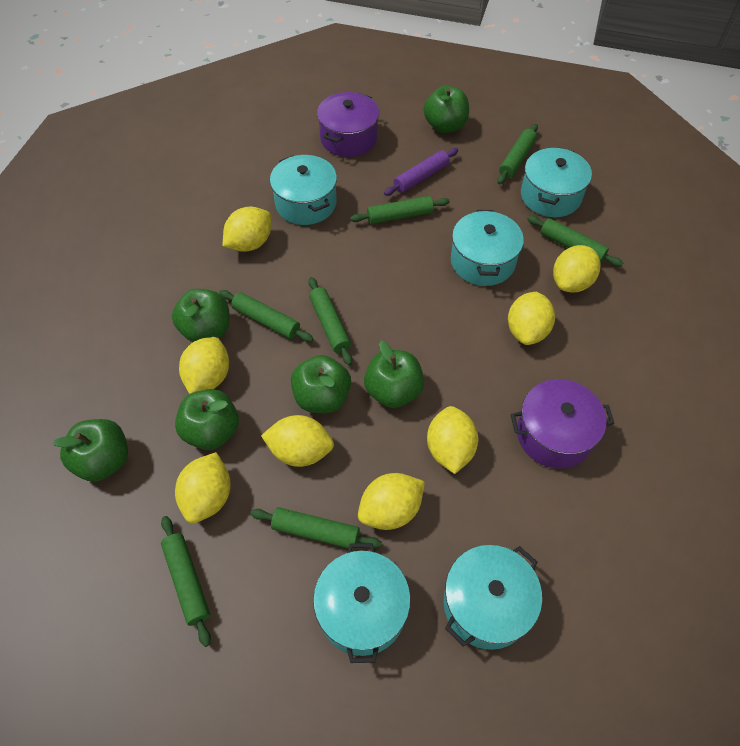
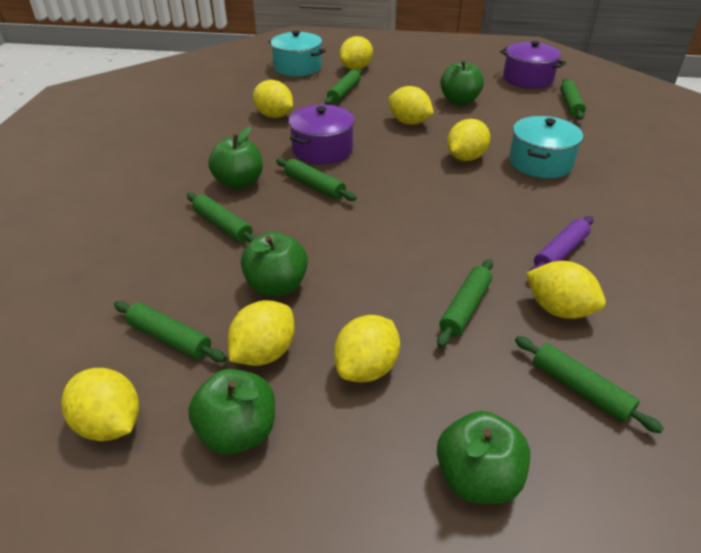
green apple: [53,419,128,482] [172,289,230,342] [175,389,239,450] [291,355,351,413] [364,341,424,408] [424,85,469,133] = 6 -> [188,369,275,455] [208,127,263,189] [241,232,308,297] [437,411,530,504] [440,60,484,105] = 5
turquoise pot: [270,155,337,225] [313,543,411,663] [444,545,542,650] [451,210,524,286] [521,147,592,217] = 5 -> [269,31,326,77] [509,116,583,178] = 2

